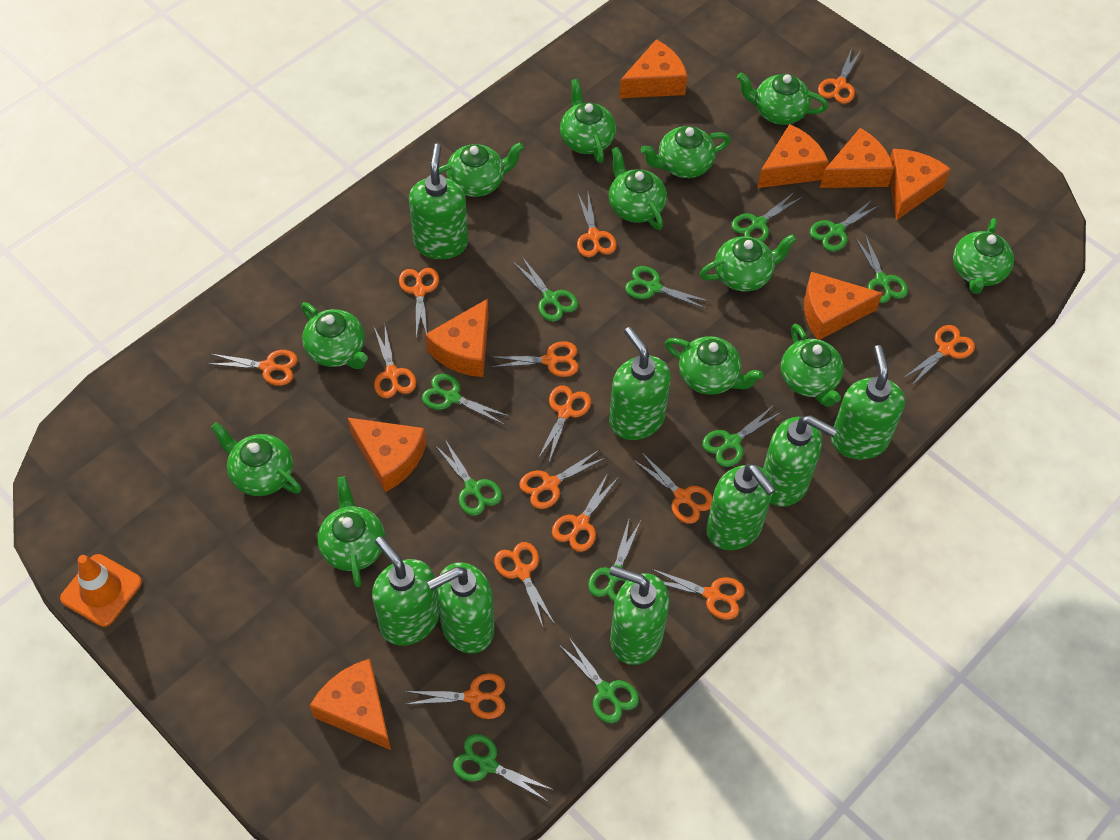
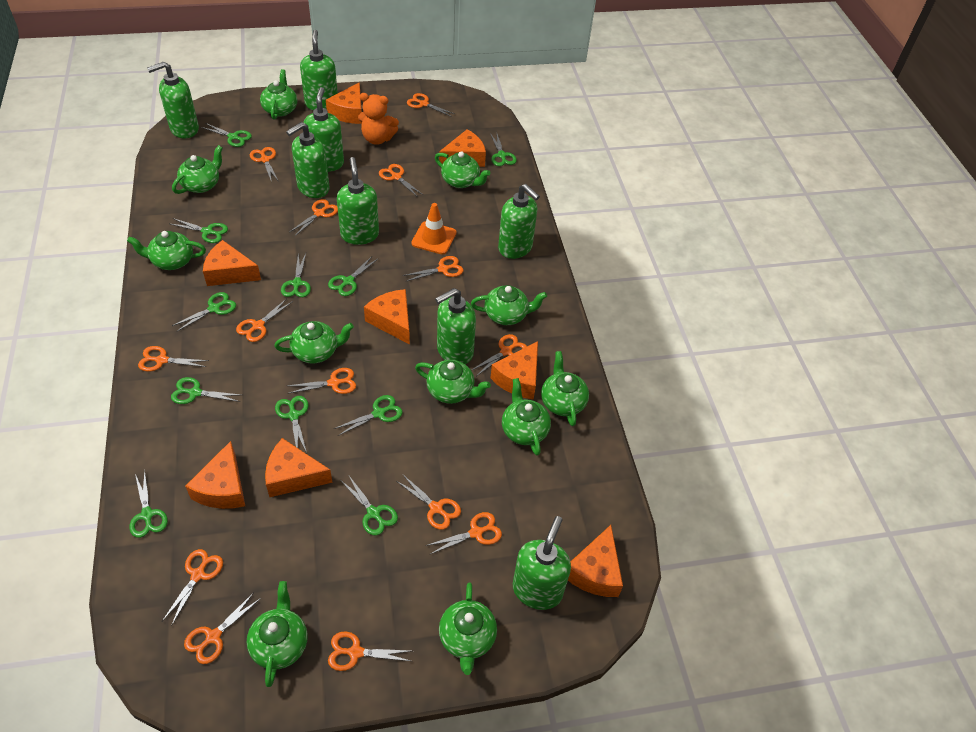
green teapot: [211,422,301,496] [301,302,368,369] [318,476,385,587] [439,142,524,197] [560,79,616,163] [609,147,667,230] [641,126,731,178] [665,336,763,395] [700,234,797,292] [737,73,828,125] [781,324,844,407] [953,218,1014,294] = 12 -> [127,231,206,270] [172,145,223,194] [246,581,308,687] [260,69,297,120] [274,321,354,364] [415,360,491,404] [435,151,490,188] [439,583,497,675] [471,285,547,325] [502,378,551,456] [541,351,589,426] = 11
orange teddy bear: none = 0 -> [358,93,399,145] = 1

